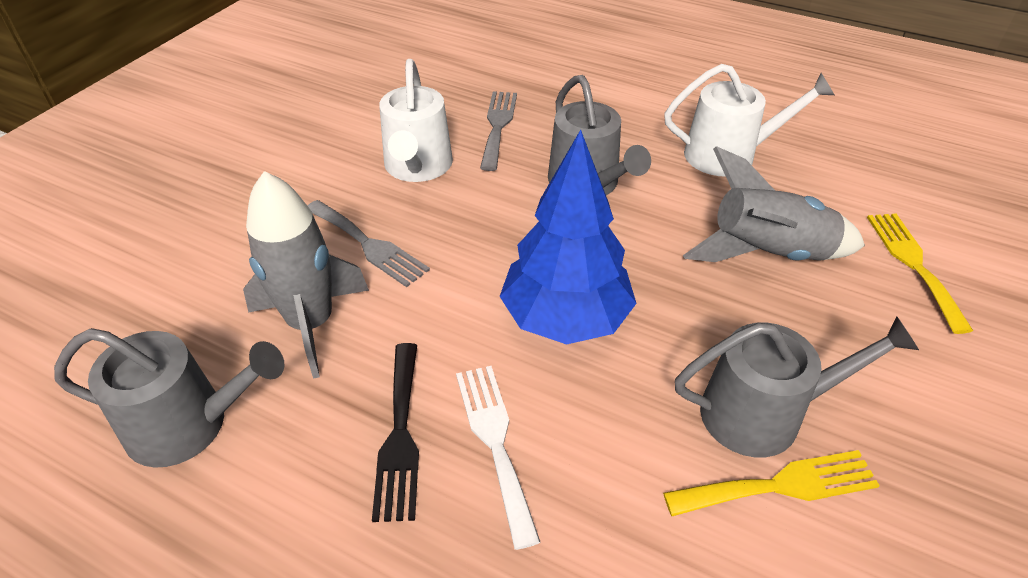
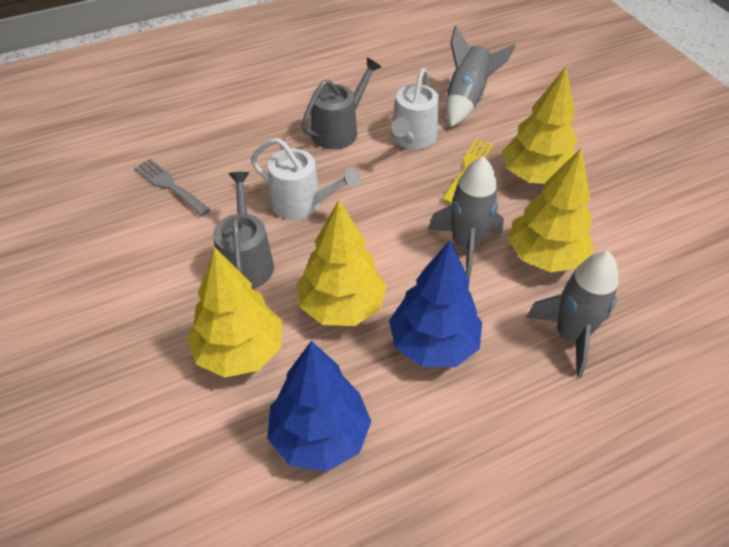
black fork: [372,343,419,522] = 1 -> none = 0
blue tree: [499,130,637,345] = 1 -> [267,341,371,472] [389,240,482,367] = 2
grey fork: [307,200,430,287] [480,91,517,171] = 2 -> [134,159,211,216] = 1
grey rocket: [243,171,369,379] [683,146,865,262] = 2 -> [428,156,504,279] [446,26,516,127] [526,251,619,378] = 3
grey watering can: [54,328,285,468] [548,75,651,195] [675,316,919,457] = 3 -> [213,172,274,289] [301,58,381,149] = 2
white fork: [456,366,540,550] = 1 -> none = 0
yellow fork: [663,450,880,516] [867,213,973,334] = 2 -> [441,138,494,204] = 1
yellow tree: none = 0 -> [187,248,282,378] [297,200,387,326] [502,67,577,184] [508,148,594,272] = 4

